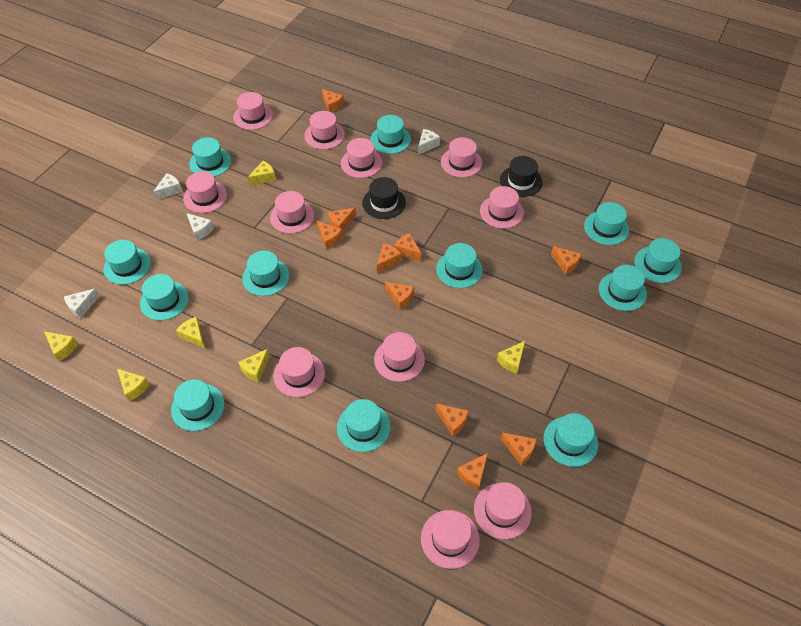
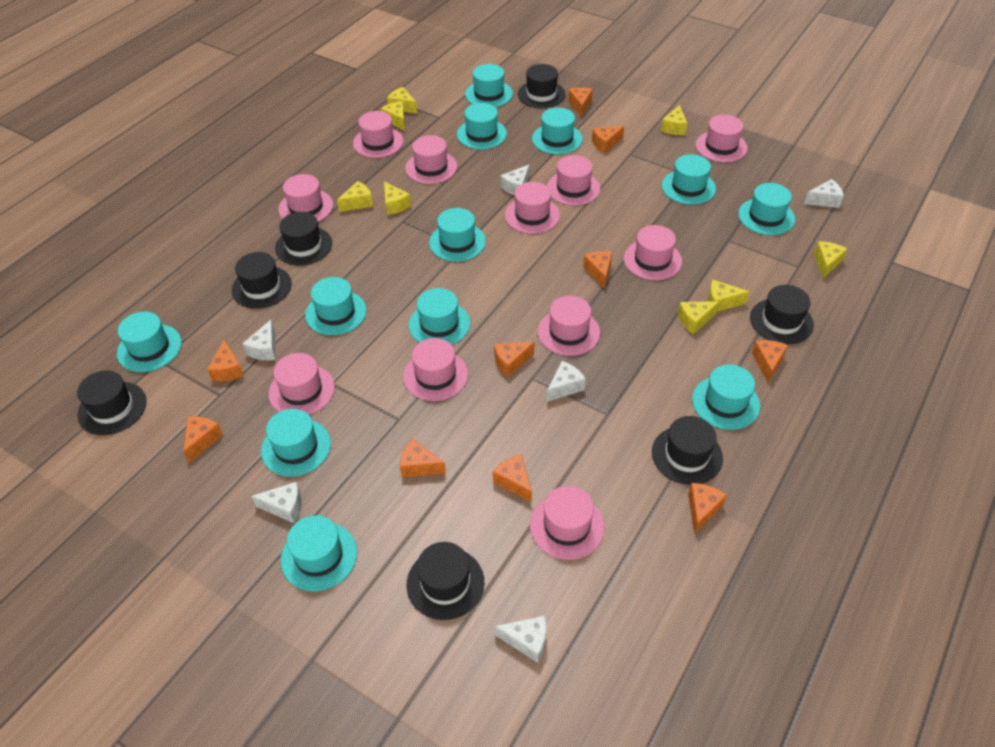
black hat: [362,177,406,219] [500,156,543,197] = 2 -> [77,370,146,435] [232,252,292,309] [275,212,332,266] [407,542,484,620] [518,64,566,108] [652,416,723,485] [750,285,814,344] = 7
white cheese: [64,289,99,319] [153,173,183,200] [186,213,214,241] [418,129,440,155] = 4 -> [243,320,276,360] [251,482,302,523] [495,616,546,663] [501,165,529,195] [546,361,586,402] [804,179,844,208] = 6
yellow cheese: [44,331,78,361] [117,369,150,401] [176,317,205,348] [238,349,270,382] [248,161,276,186] [497,341,525,374] = 6 -> [337,181,373,212] [381,101,405,131] [384,181,411,215] [387,87,417,114] [661,105,687,135] [678,301,719,334] [708,280,750,311] [814,241,847,279] = 8

